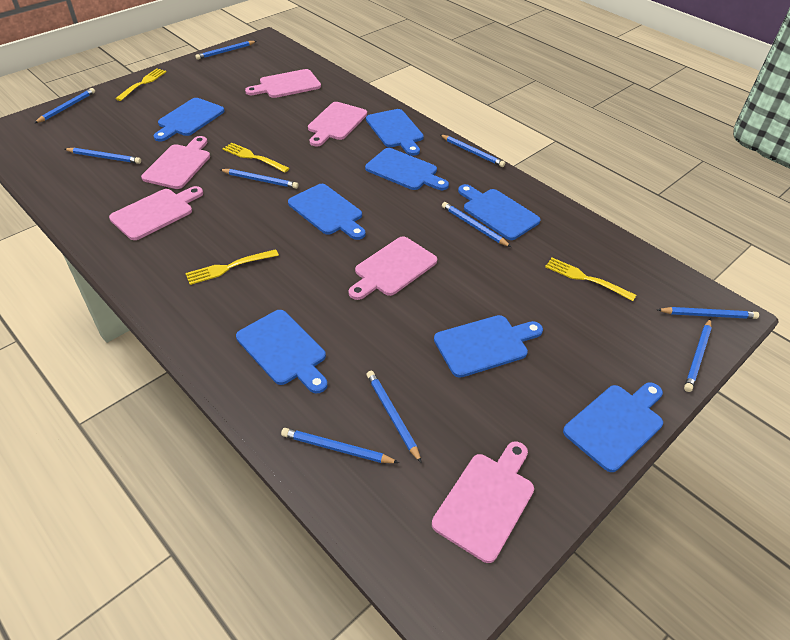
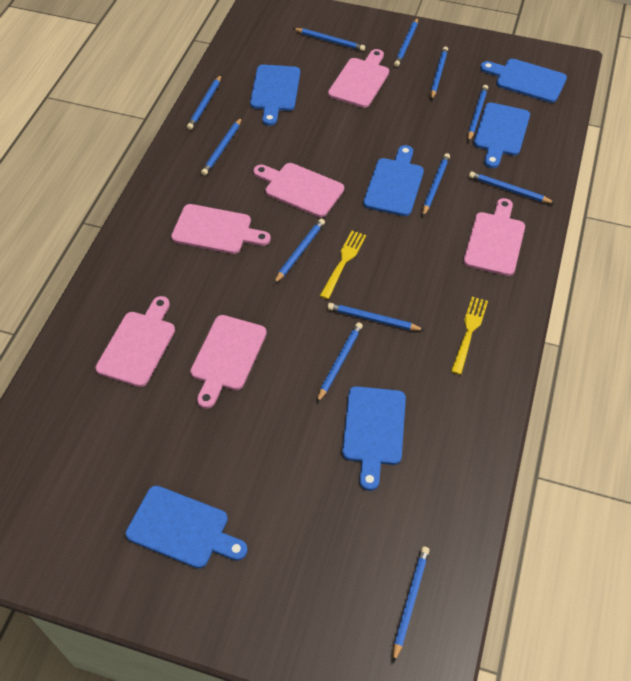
blue cutting board: [154,98,224,142] [236,310,327,393] [288,184,366,240] [365,148,449,190] [366,109,424,156] [434,315,543,378] [458,184,541,240] [563,382,663,472] = 8 -> [126,486,248,569] [250,65,300,126] [342,386,406,491] [363,145,424,216] [474,103,530,168] [480,59,567,103] = 6
blue pencil: [35,88,95,123] [65,148,141,164] [195,41,256,60] [219,169,298,189] [281,428,399,463] [366,371,422,463] [440,135,505,167] [442,202,511,247] [657,307,759,319] [684,318,712,392] = 10 -> [187,75,221,130] [201,117,242,176] [274,219,325,284] [293,28,365,51] [317,322,363,403] [328,303,424,331] [393,546,430,663] [394,18,418,67] [422,153,450,217] [430,47,448,100] [468,85,488,142] [469,171,555,203] = 12
yellow fork: [115,68,167,101] [185,249,279,285] [223,142,290,172] [545,258,636,301] = 4 -> [320,231,366,299] [451,297,488,375] = 2

